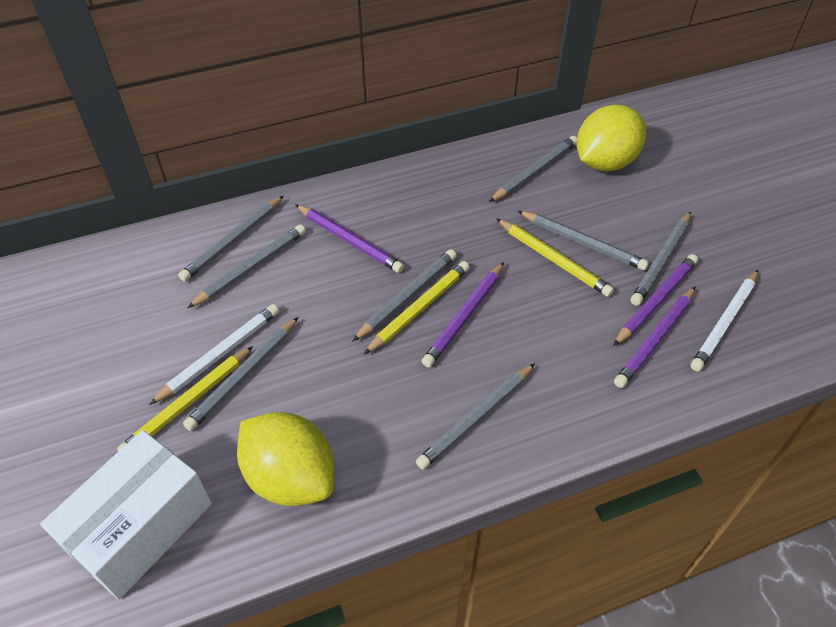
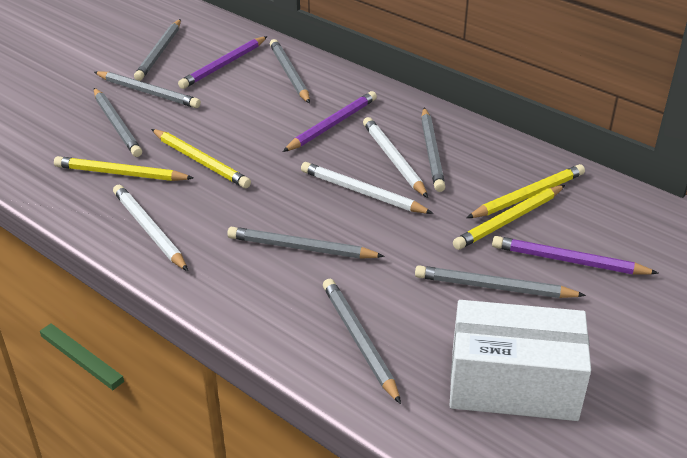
purple pencil: [295,204,404,273] [422,262,504,367] [613,254,698,346] [614,286,696,388] = 4 -> [178,36,267,89] [283,91,377,152] [492,236,659,274] = 3
white pencil: [149,304,279,405] [691,270,758,371] = 2 -> [113,185,188,271] [301,162,433,214] [363,117,428,198] = 3
yellow lemon: [237,412,334,506] [577,105,646,172] = 2 -> none = 0
yellow pencil: [117,346,253,452] [364,261,470,354] [496,218,614,297] = 3 -> [54,156,193,181] [151,129,251,188] [453,185,565,250] [467,164,585,218] = 4

